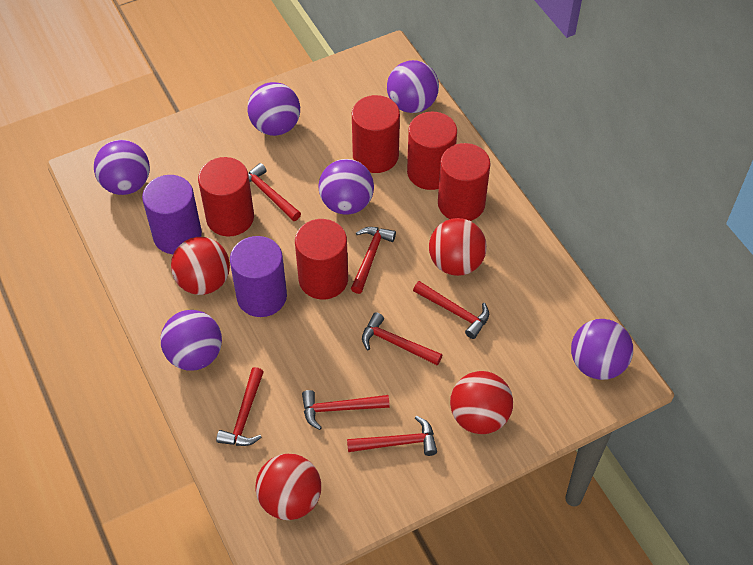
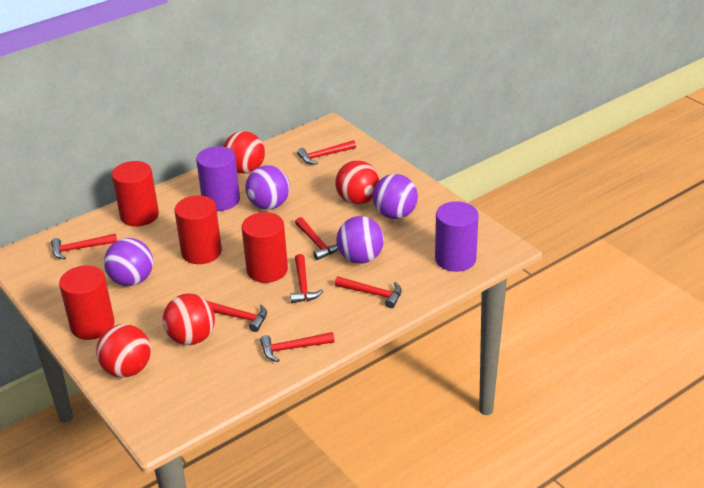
purple ball: [94,140,150,195] [161,310,222,370] [247,82,300,136] [319,159,374,215] [387,60,439,113] [571,319,633,380] = 6 -> [104,238,153,286] [245,165,290,210] [336,216,384,264] [373,174,418,219] = 4
red cylinder: [198,157,254,236] [295,219,348,299] [352,95,400,173] [407,112,457,190] [438,143,490,221] = 5 -> [59,265,115,340] [112,161,159,227] [174,195,222,264] [242,212,288,283] = 4

